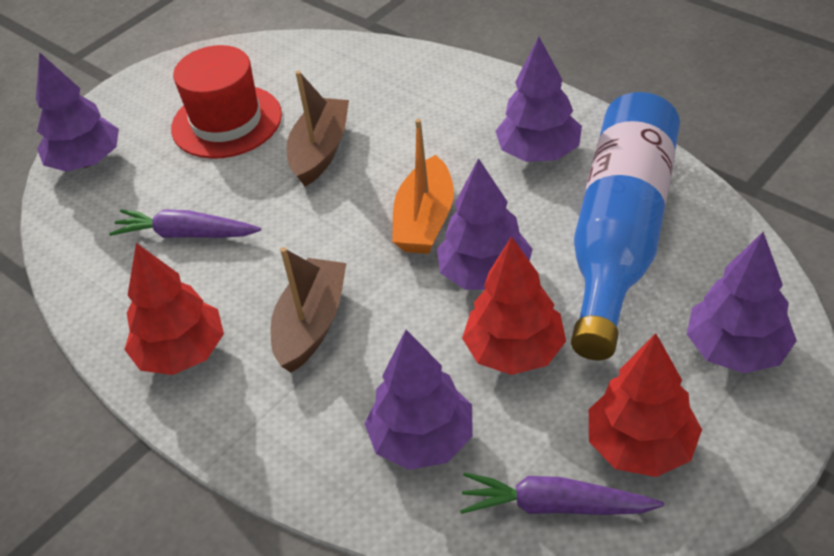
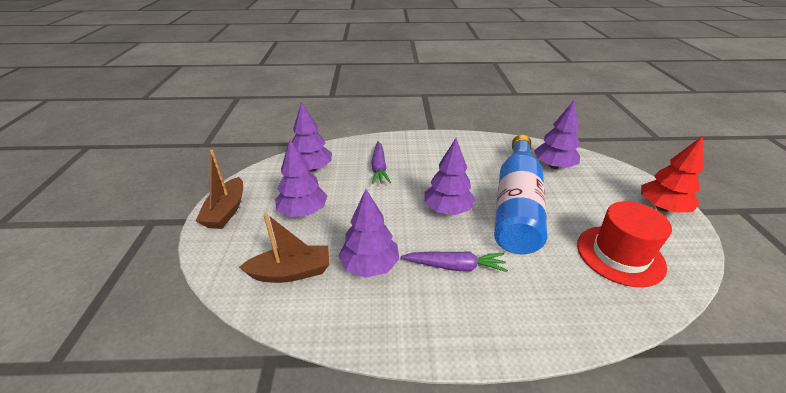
orange boat: [392,119,454,254] = 1 -> none = 0
red tree: [124,243,224,375] [462,236,566,375] [589,333,702,477] = 3 -> [641,136,703,213] = 1

